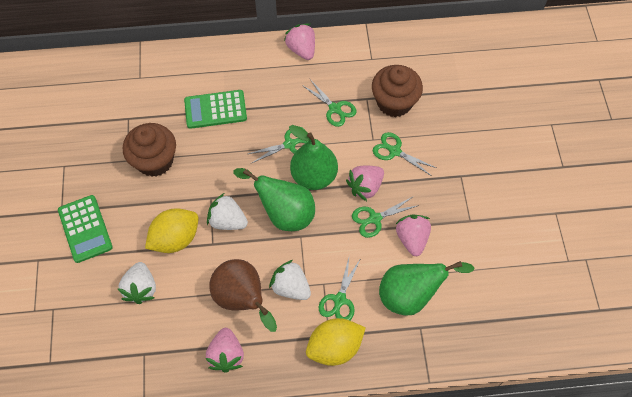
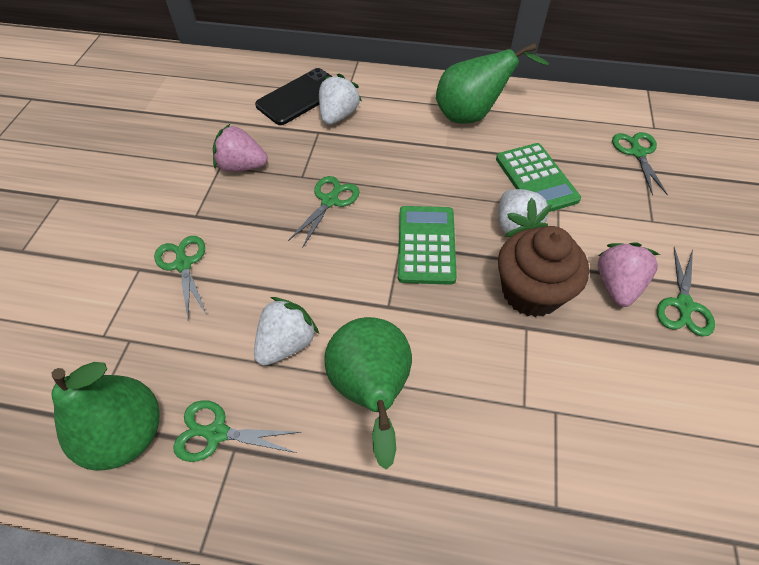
black phone: none = 0 -> [255,68,333,125] = 1
brown cupcake: [123,123,176,177] [372,65,423,117] = 2 -> [498,226,589,317] = 1
brown pear: [209,259,277,332] = 1 -> none = 0
pink strawberry: [206,328,244,372] [284,23,315,60] [346,166,384,201] [396,215,431,256] = 4 -> [213,124,268,172] [598,242,660,307] = 2
yellow lemon: [145,208,198,253] [306,318,365,366] = 2 -> none = 0

